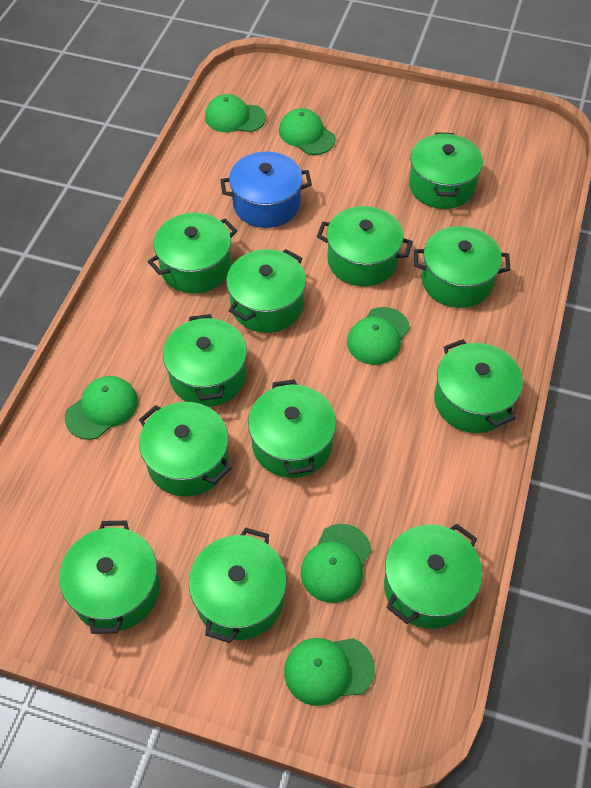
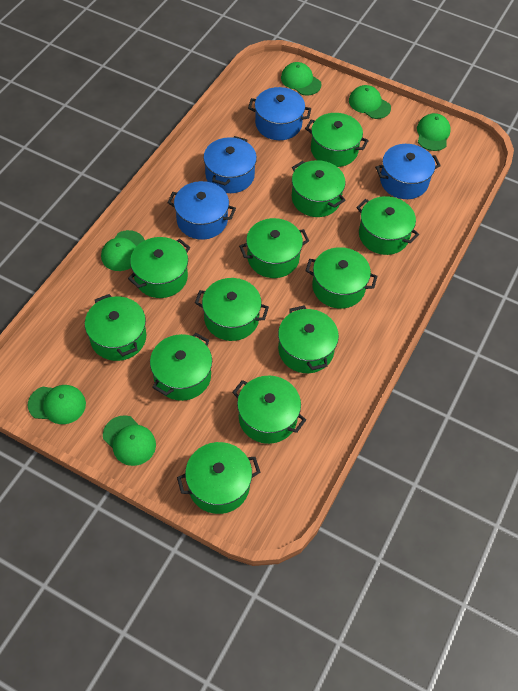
blue pot: [220,152,312,228] = 1 -> [167,181,236,240] [203,136,257,193] [248,87,311,140] [375,144,441,199] = 4

